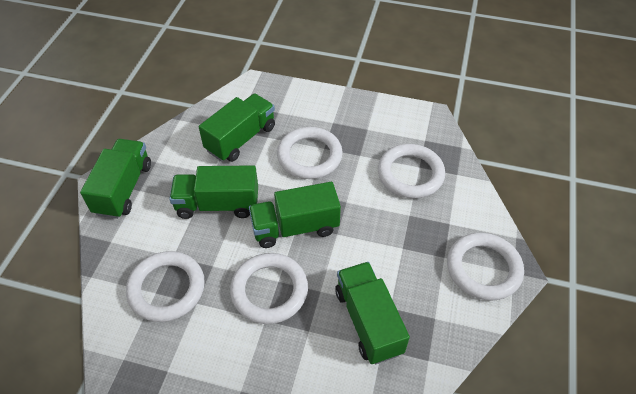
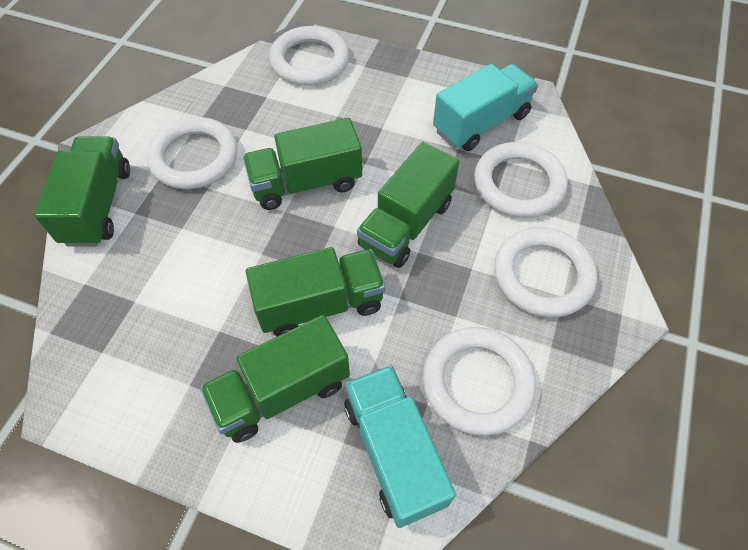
turquoise truck: none = 0 -> [344,365,456,528] [433,64,538,151] = 2

